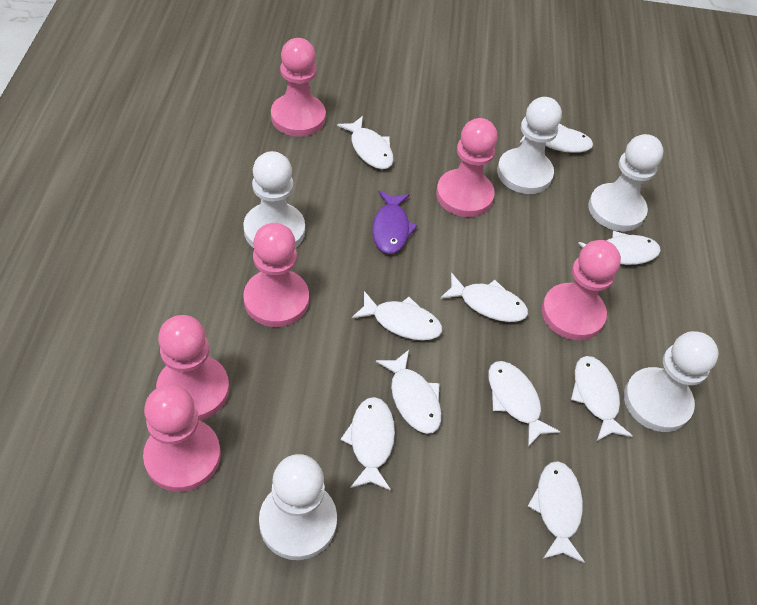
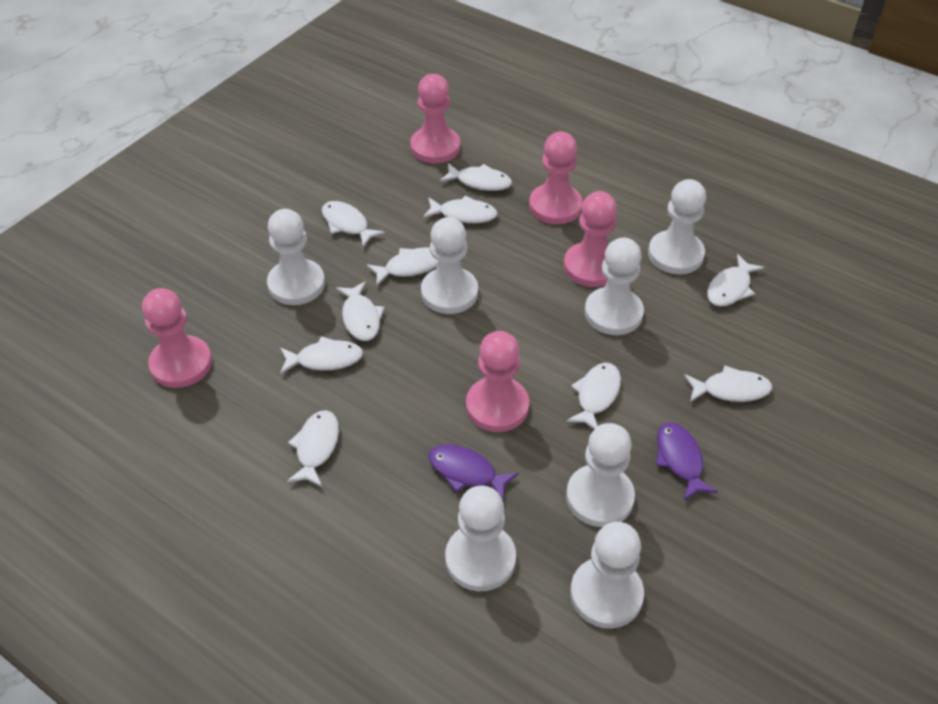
pink pawn: [143,384,221,492] [156,315,229,421] [243,223,309,327] [271,38,326,137] [436,118,498,217] [542,240,621,340] = 6 -> [142,288,212,388] [410,74,460,163] [466,331,529,432] [529,132,582,224] [564,191,617,287] = 5
purple fish: [372,191,418,254] = 1 -> [428,445,519,500] [656,422,718,500] = 2
white pawn: [243,151,305,248] [259,454,337,560] [497,97,562,194] [588,134,664,232] [624,331,719,432] = 5 -> [267,209,325,305] [421,217,478,314] [445,486,516,591] [566,423,635,527] [570,522,644,629] [585,237,644,335] [648,179,706,274] = 7

